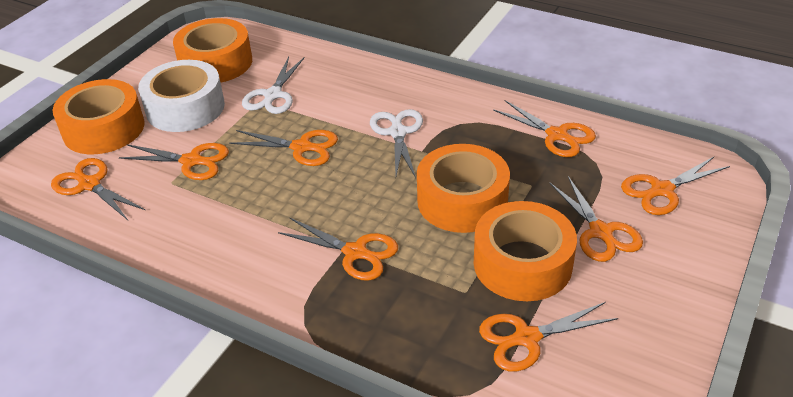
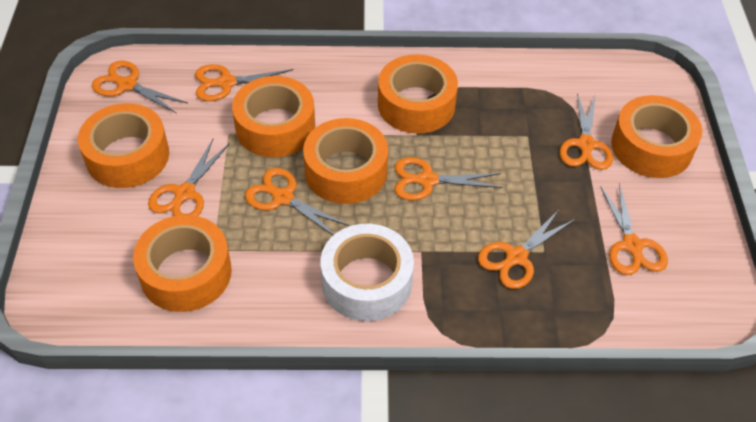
orange tape: [53,79,145,154] [173,18,252,83] [417,144,510,233] [474,201,577,301] = 4 -> [78,103,169,188] [133,215,232,312] [232,76,315,157] [303,118,388,204] [378,54,458,134] [611,95,702,178] = 6
white scissors: [242,57,305,114] [370,109,423,178] = 2 -> none = 0

